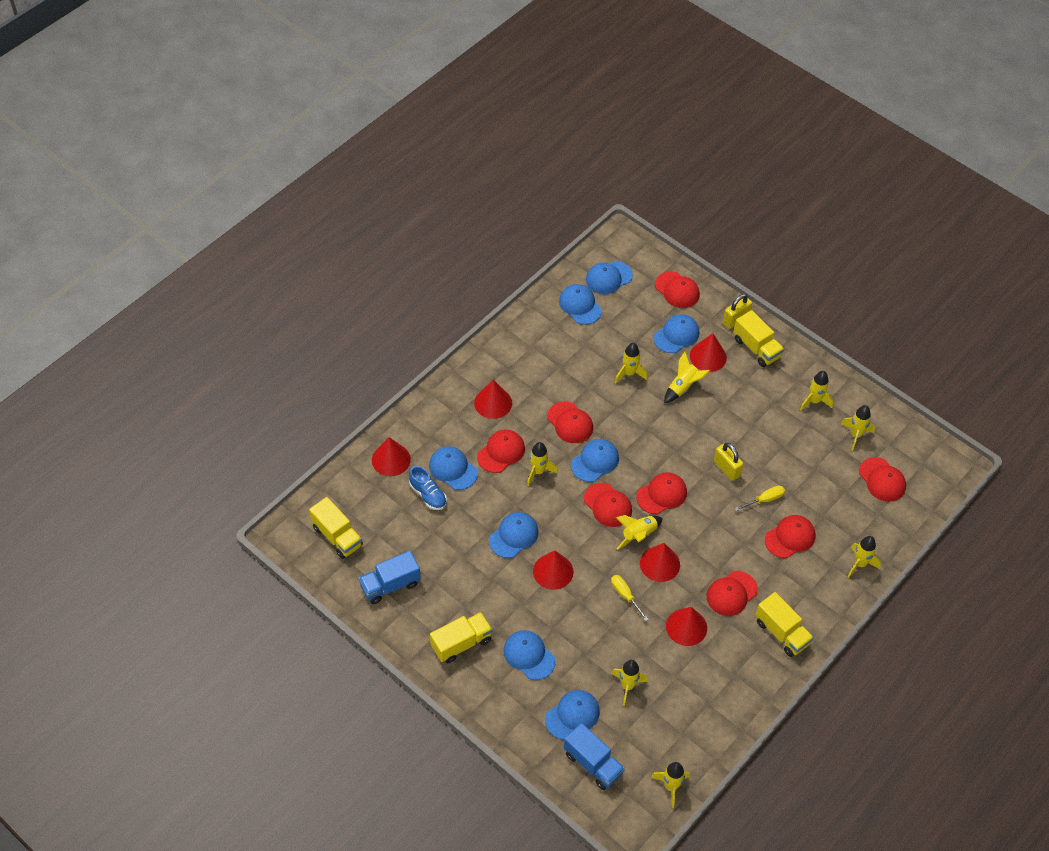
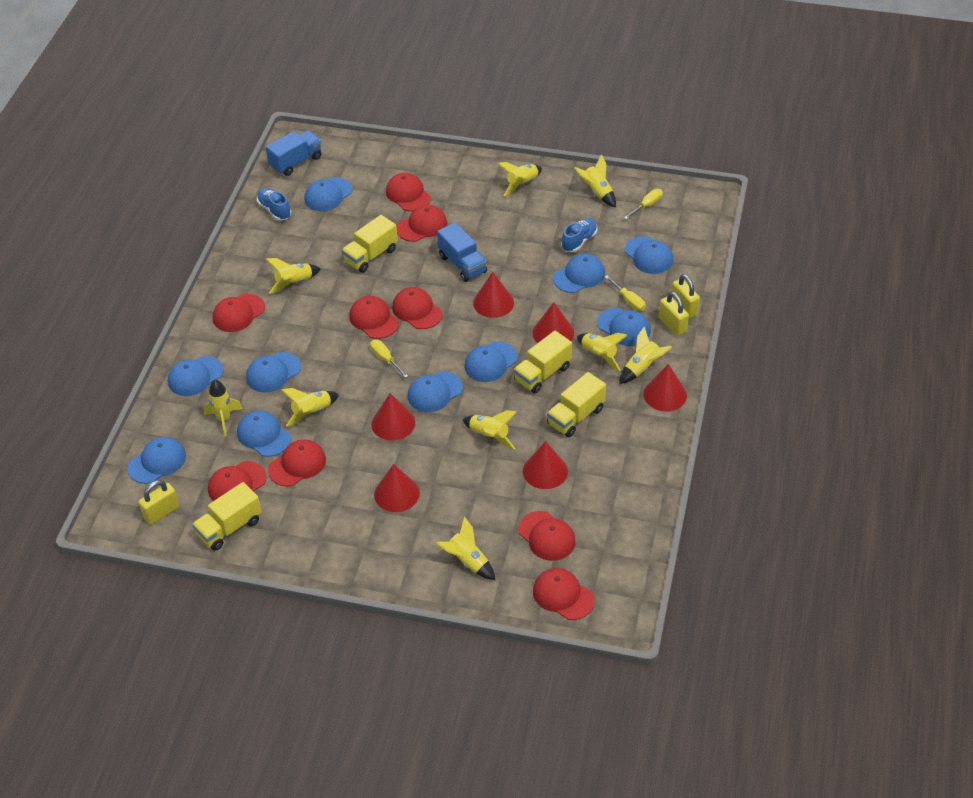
blue cap: [429,446,478,490] [489,512,539,558] [503,630,556,680] [545,690,600,740] [559,284,602,325] [571,439,619,482] [586,261,633,294] [654,314,699,353] = 8 -> [128,437,186,484] [168,356,224,396] [237,410,291,457] [246,352,301,392] [305,177,353,211] [408,371,463,412] [464,342,518,382] [553,254,605,293] [597,308,651,346] [625,236,673,274] = 10
blue shoe: [409,466,447,510] = 1 -> [257,188,291,221] [561,218,597,252] = 2
red cap: [477,430,525,473] [547,401,593,443] [584,483,632,527] [636,472,687,514] [655,271,700,308] [706,571,758,616] [765,515,815,558] [859,457,906,502] = 8 -> [208,461,267,501] [213,294,265,332] [268,439,326,487] [349,296,399,339] [386,173,431,211] [392,287,443,329] [397,205,447,242] [518,511,576,561] [533,568,595,620] = 9
yellow padlock: [714,443,743,481] [723,294,752,329] = 2 -> [138,480,179,525] [659,292,689,336] [672,274,700,319] = 3
yellow screwdriver: [611,575,649,621] [735,486,785,511] = 2 -> [370,340,408,378] [605,276,646,311] [624,189,663,220] = 3

